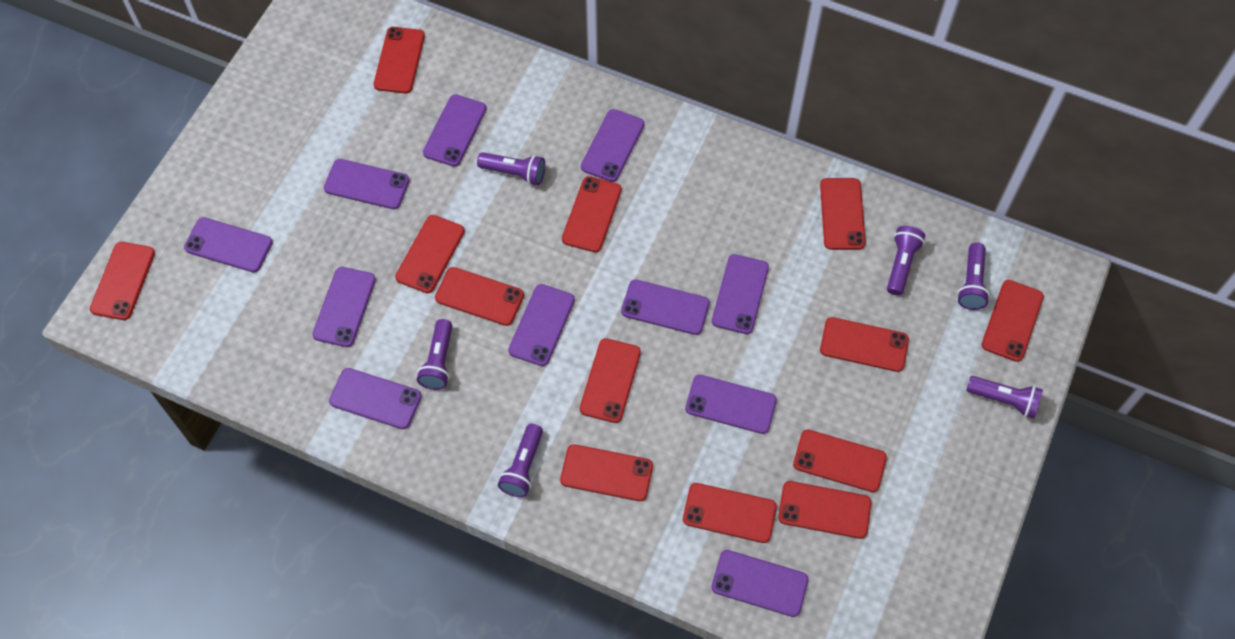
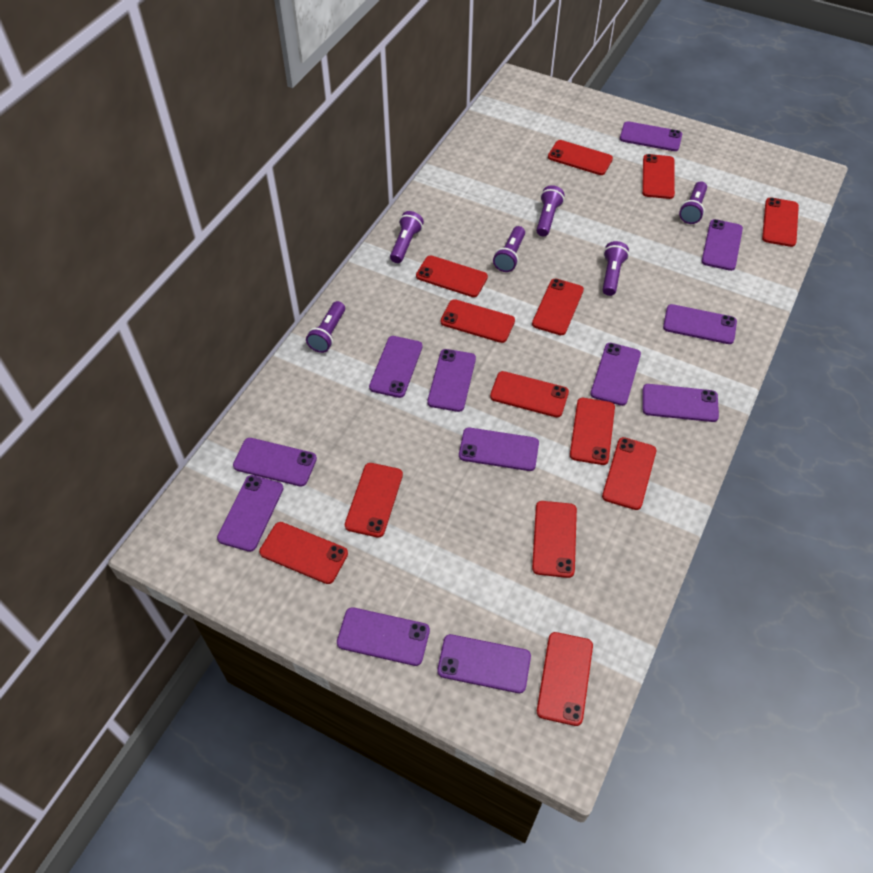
purple phone: [184,217,273,272] [312,267,376,347] [324,159,410,209] [329,368,422,429] [423,94,486,167] [508,284,575,366] [581,109,645,182] [621,280,710,335] [685,375,777,434] [711,550,809,617] [712,254,769,334] = 11 -> [217,475,284,552] [233,438,317,487] [337,607,430,666] [369,336,423,398] [427,349,476,412] [437,634,531,693] [459,428,539,471] [590,343,641,406] [620,121,682,151] [642,384,719,422] [663,304,737,344] [702,219,743,271] = 12

